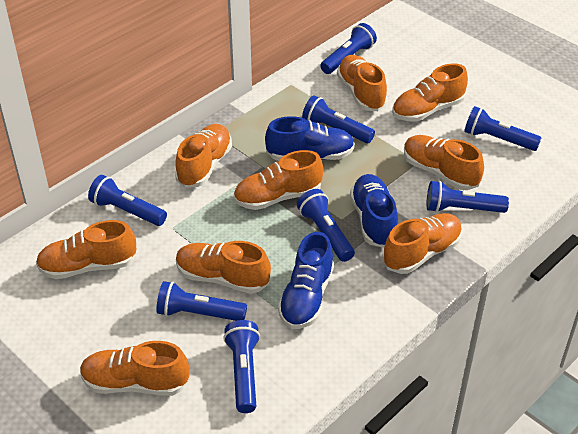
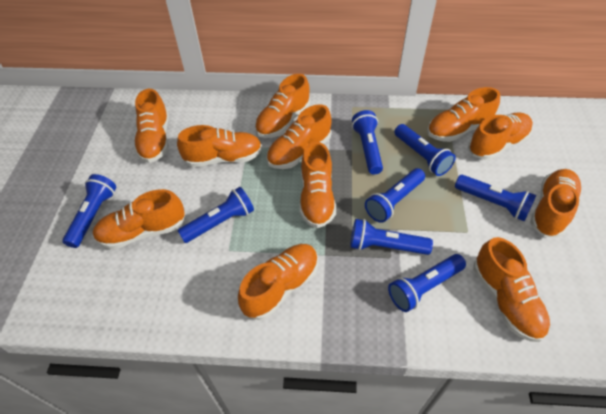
blue shoe: [265,116,355,161] [278,232,334,329] [350,174,398,248] = 3 -> none = 0
orange shoe: [36,220,137,279] [80,341,189,396] [175,124,232,188] [176,241,271,294] [233,150,323,210] [337,55,388,111] [383,213,462,274] [392,63,468,122] [404,135,484,190] = 9 -> [93,189,185,249] [134,89,169,163] [177,125,262,167] [238,244,318,320] [255,74,310,138] [266,104,332,169] [300,141,336,228] [427,87,500,142] [468,112,533,160] [473,237,550,342] [530,169,582,238] = 11

